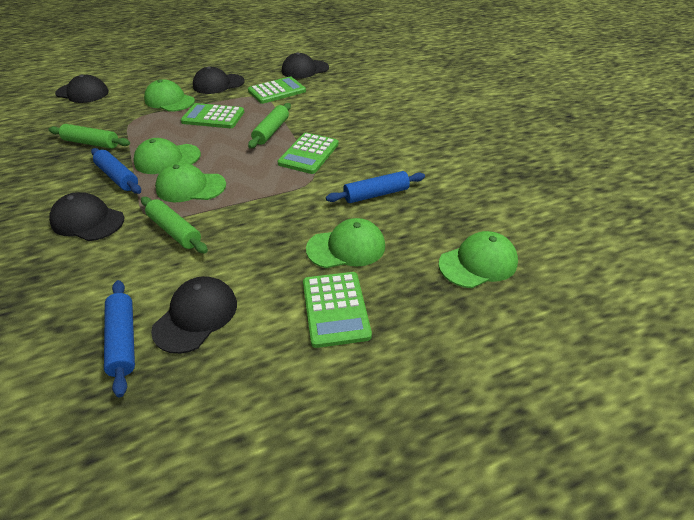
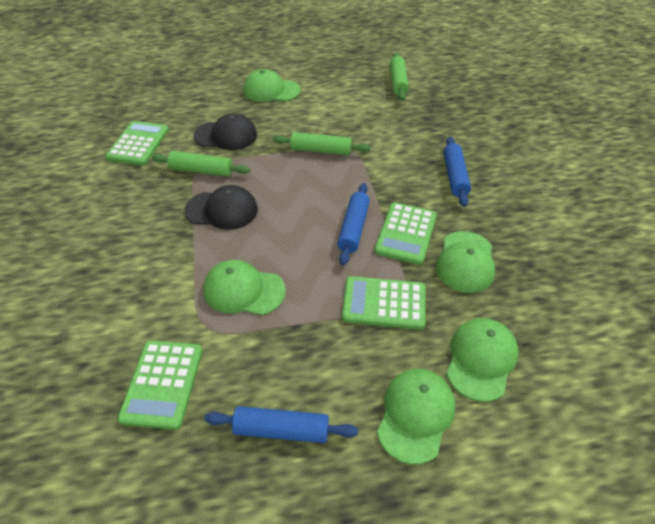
black cap: [49,192,125,241] [55,74,109,103] [151,276,237,354] [193,66,245,94] [282,52,329,79] = 5 -> [185,185,258,230] [194,113,257,150] = 2

